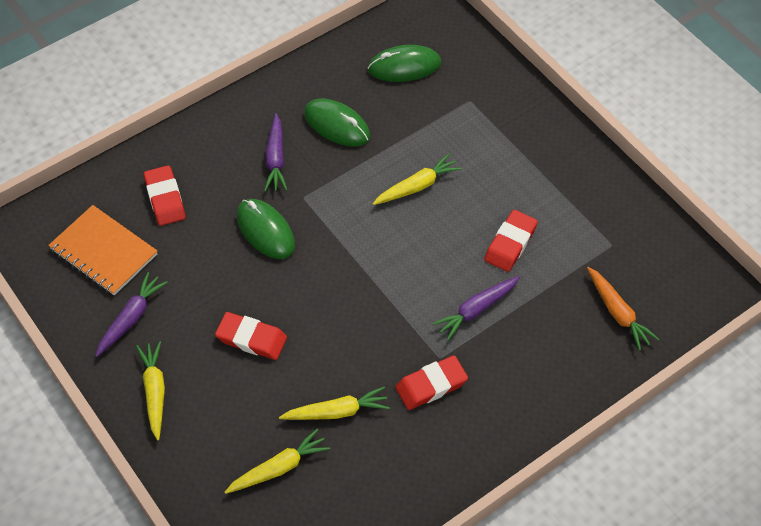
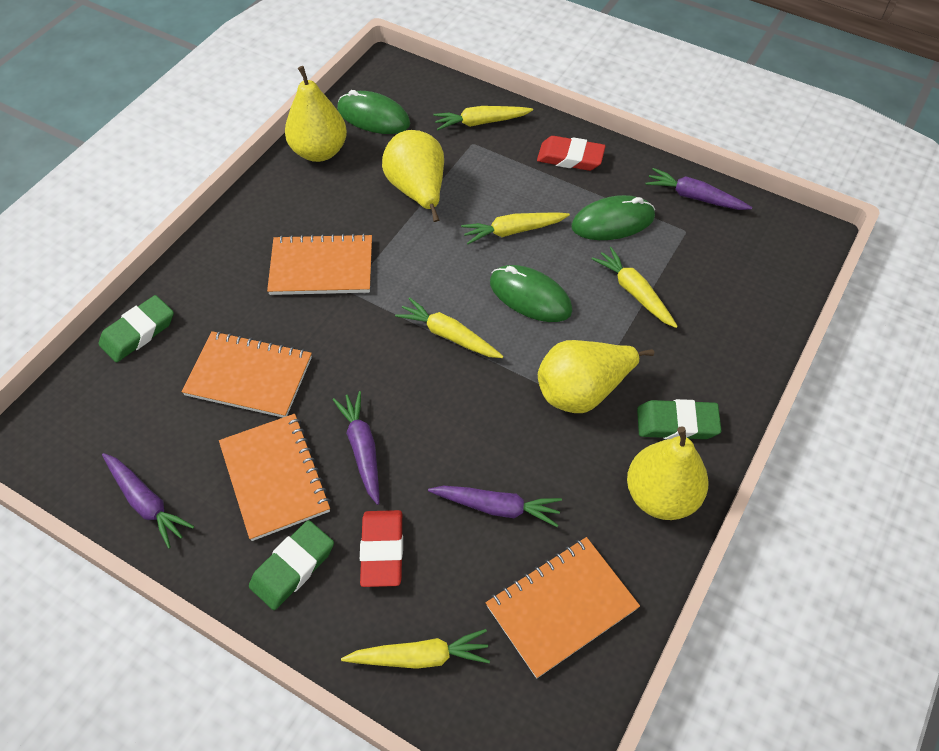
green eraser: none = 0 -> [98,295,174,363] [249,520,334,610] [637,399,721,439] = 3
orange carrot: [587,267,659,351] = 1 -> none = 0
orange notebook: [48,205,157,295] = 1 -> [181,331,312,417] [219,414,331,541] [267,233,372,295] [486,537,640,678] = 4
purple carrot: [95,272,168,357] [264,113,287,192] [432,276,520,341] = 3 -> [102,453,194,549] [332,391,379,505] [428,486,562,527] [645,168,752,210] = 4
red eraser: [144,165,186,226] [215,312,287,360] [395,355,468,410] [484,210,538,272] = 4 -> [360,510,403,587] [537,136,606,171] = 2
yellow carrot: [136,341,165,440] [225,428,330,494] [279,387,390,420] [373,154,462,205] = 4 -> [341,629,490,669] [395,297,503,358] [433,106,533,130] [461,212,570,244] [591,247,678,328] = 5
yellow pear: none = 0 -> [285,66,347,162] [382,130,444,222] [538,340,654,413] [627,426,708,520] = 4

